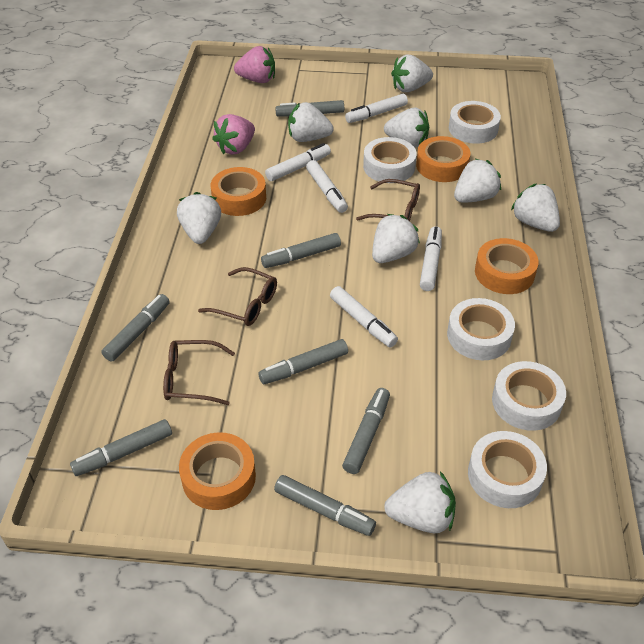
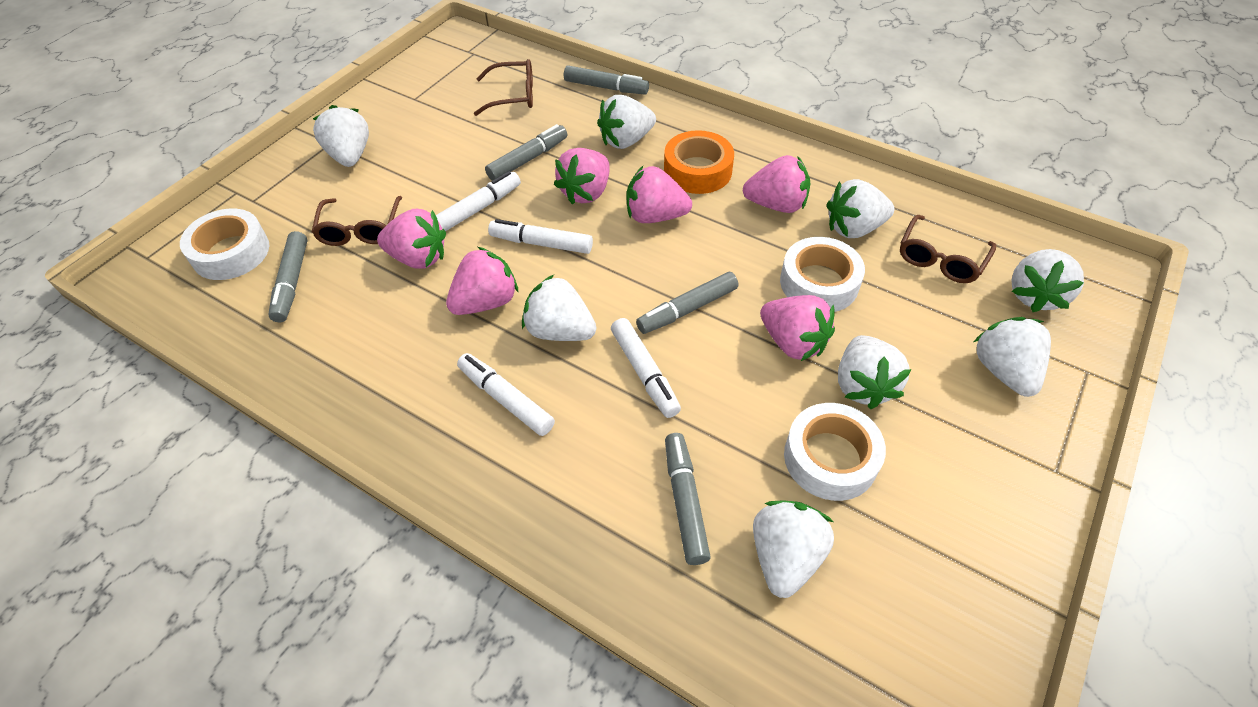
grey marker: [70,419,172,476] [101,294,170,362] [258,339,348,384] [261,233,341,268] [274,475,376,536] [275,100,344,117] [342,388,390,474] = 7 -> [268,231,308,322] [485,124,567,181] [564,66,649,94] [636,272,738,334] [665,433,711,565] = 5
orange tape: [179,432,256,510] [211,167,266,216] [416,136,470,182] [475,238,539,294] = 4 -> [664,130,734,194] = 1
pink strawberry: [212,114,255,155] [234,46,275,83] = 2 -> [377,209,446,269] [446,247,518,315] [554,148,609,204] [626,166,692,223] [743,155,810,213] [760,295,835,361] = 6
white marker: [265,143,331,181] [306,160,348,213] [330,286,398,347] [345,94,408,123] [420,226,442,291] = 5 -> [436,171,521,231] [457,353,555,436] [488,219,593,254] [611,318,681,418] = 4
white tape: [363,137,417,183] [447,298,515,360] [449,101,501,144] [468,431,547,508] [492,361,566,431] = 5 -> [180,208,269,280] [780,237,865,312] [784,403,886,501] = 3

